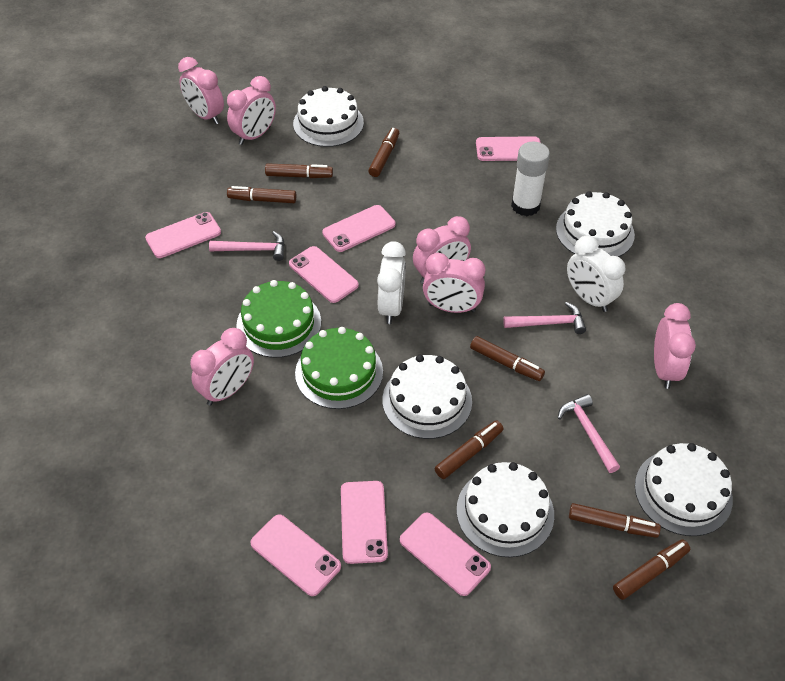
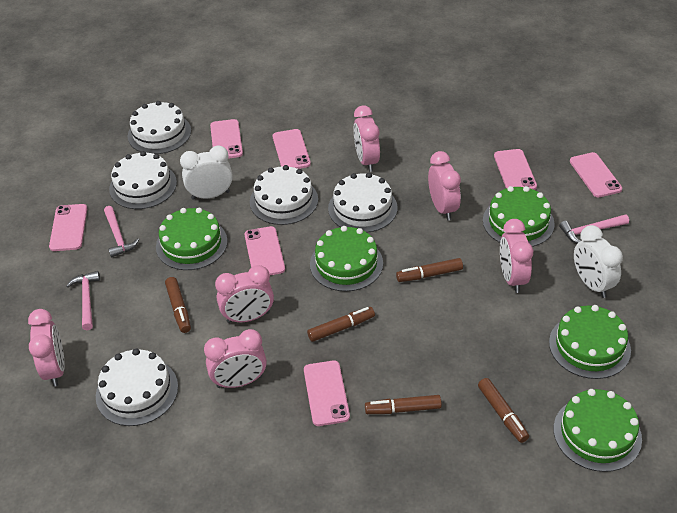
brown marker: [227,186,296,203] [265,163,333,178] [368,128,399,177] [435,420,503,479] [470,336,545,381] [569,503,661,538] [613,539,690,600] = 7 -> [165,277,191,333] [307,307,375,342] [365,395,442,414] [396,258,463,282] [478,378,529,443] = 5
green cake: [236,280,321,358] [295,327,383,409] = 2 -> [156,208,228,270] [310,226,383,291] [483,186,555,247] [549,305,631,379] [554,389,642,472] = 5
white glue stick: [511,142,550,216] = 1 -> none = 0

